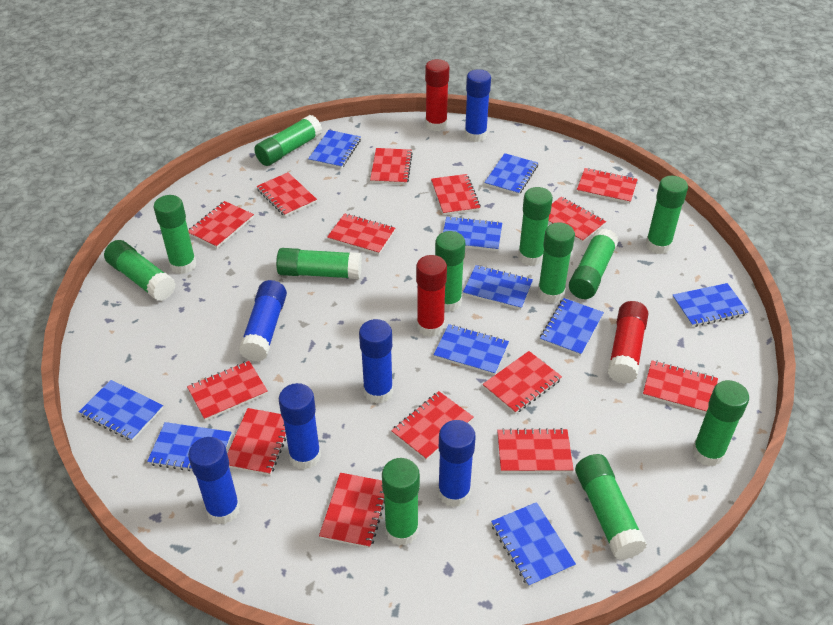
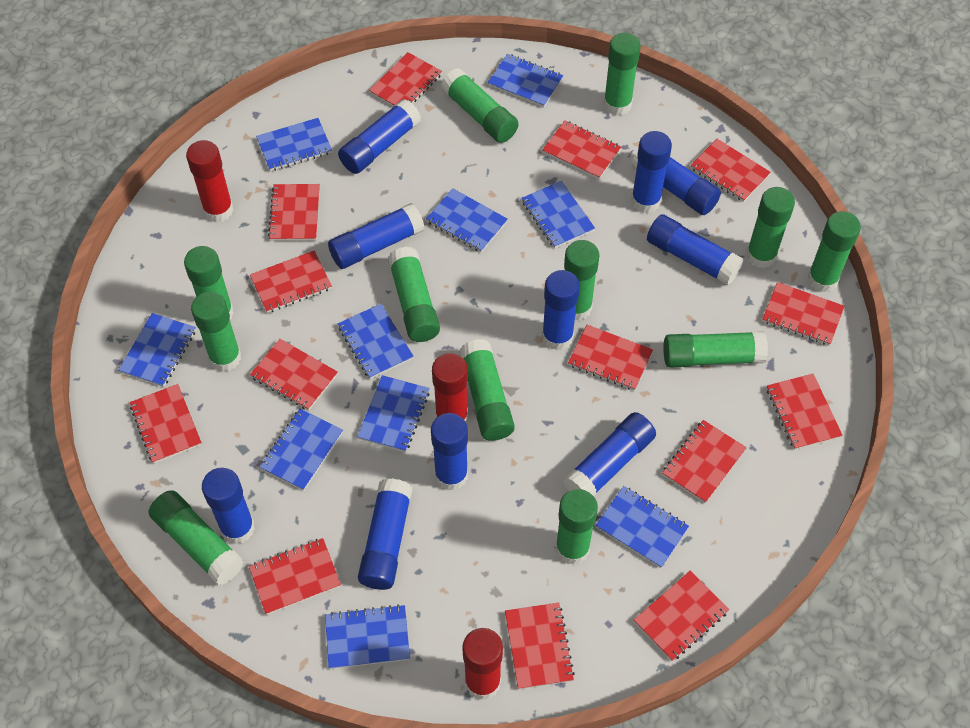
blue glue stick: [188,437,240,524] [239,280,287,362] [279,383,321,470] [359,319,393,404] [438,420,476,507] [465,69,491,142] = 6 -> [202,468,255,544] [328,203,424,269] [338,99,421,174] [358,478,412,590] [431,413,468,490] [542,270,580,350] [563,412,656,496] [631,131,672,213] [631,150,721,215] [647,214,743,286] = 10

